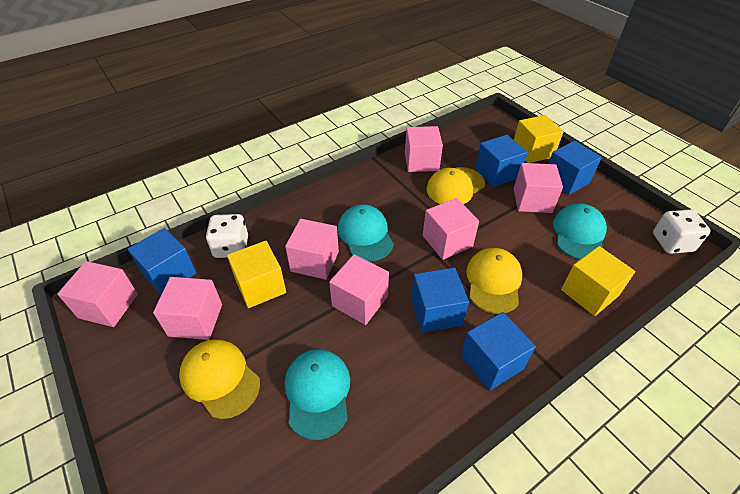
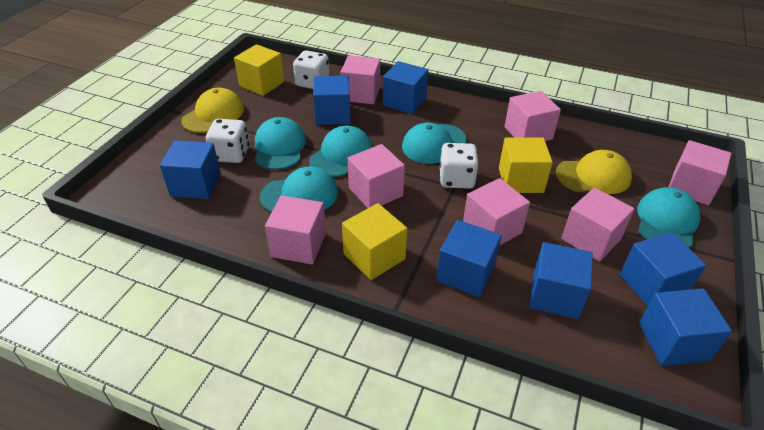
blue cube: [128,228,196,295] [411,268,469,333] [461,312,536,391] [475,135,527,187] [548,141,602,195] = 5 -> [160,140,221,199] [313,75,351,125] [383,61,428,114] [436,220,502,297] [529,242,593,319] [620,232,706,307] [639,288,732,366] = 7
turquoise cap: [285,349,350,440] [338,204,394,261] [553,203,607,260] = 3 -> [255,117,306,170] [260,167,338,213] [309,126,372,177] [402,123,467,164] [637,187,701,248] = 5
white dice: [206,214,248,258] [653,209,711,254] = 2 -> [206,119,249,163] [293,50,329,89] [440,143,479,189] = 3
yellow cap: [179,339,260,419] [426,167,485,204] [466,248,523,314] = 3 -> [181,88,244,133] [556,150,632,194] = 2

